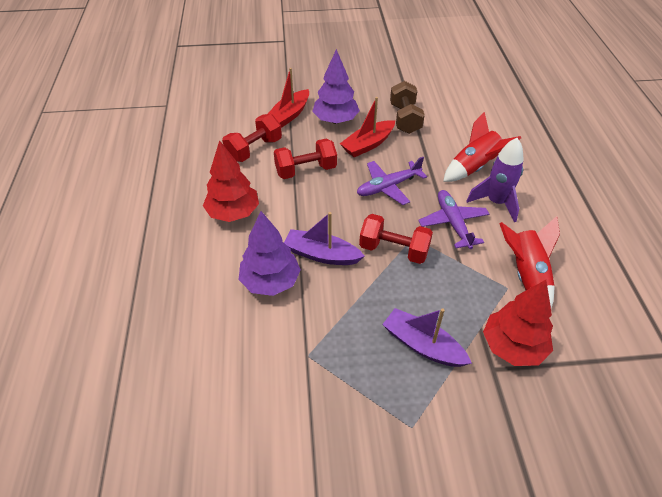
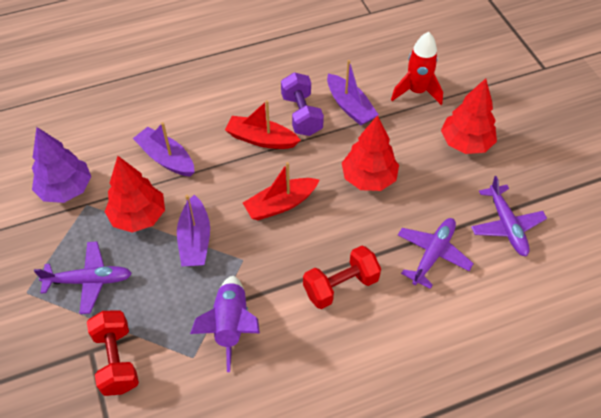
brown dumbbell: [390,81,425,134] = 1 -> none = 0
purple boat: [284,212,365,265] [382,308,472,367] = 2 -> [133,122,194,177] [177,195,210,266] [327,60,379,126] = 3
purple dumbbell: none = 0 -> [281,72,324,136] = 1
purple plane: [357,157,427,205] [418,190,489,249] = 2 -> [34,242,132,314] [398,218,474,289] [471,176,547,256] = 3
purple tree: [239,211,301,296] [312,49,360,124] = 2 -> [32,127,91,203] = 1
red dumbbell: [222,114,282,162] [274,139,337,179] [359,214,433,264] = 3 -> [87,310,139,396] [303,246,381,309] = 2
red rocket: [443,111,521,182] [499,216,560,308] = 2 -> [391,32,443,105] = 1
red tree: [203,140,259,222] [483,280,553,366] = 2 -> [105,156,165,233] [342,115,399,191] [441,78,497,154] = 3

